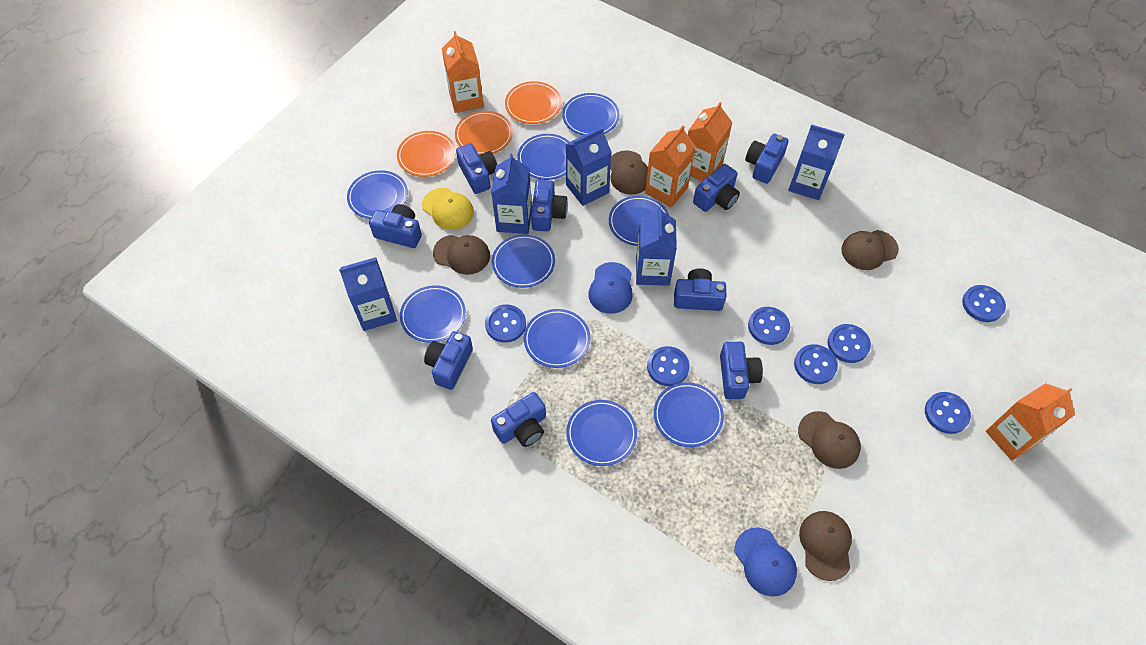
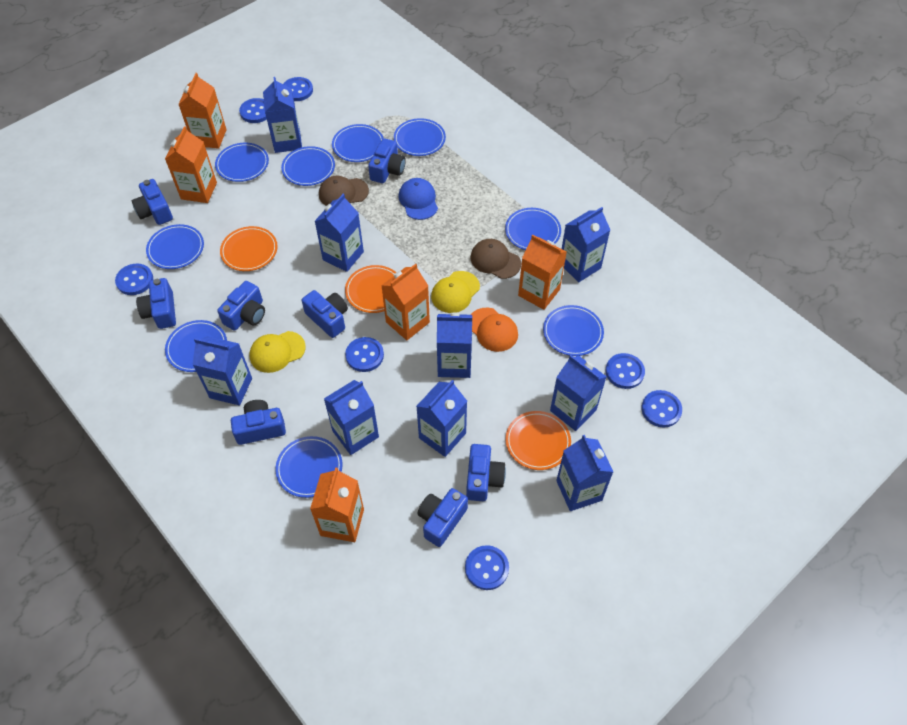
blue camera: [369,204,422,248] [424,331,473,390] [456,143,497,194] [491,392,546,447] [531,180,568,231] [674,269,726,311] [693,164,740,212] [720,342,763,399] [745,134,789,184] = 9 -> [132,179,173,225] [136,278,176,329] [217,281,265,331] [231,400,286,445] [302,290,348,338] [368,138,406,183] [417,488,468,547] [466,444,506,501] = 8
blue cap: [589,262,633,314] [734,528,797,597] = 2 -> [398,178,438,220] = 1
blue carton: [339,257,397,331] [491,154,532,234] [565,127,611,206] [636,206,677,286] [789,124,845,200] = 5 -> [192,336,252,405] [263,77,302,153] [315,194,364,272] [324,380,379,455] [416,380,467,457] [437,313,472,378] [550,355,607,431] [556,435,613,511] [562,207,610,282] = 9
brown cap: [433,235,490,275] [610,150,648,195] [798,411,861,469] [799,511,852,581] [841,230,899,270] = 5 -> [319,176,369,206] [470,239,521,279] = 2
orange cap: none = 0 -> [471,308,518,352] = 1
orange carton: [442,31,484,113] [645,125,696,207] [688,102,733,182] [986,383,1075,461] = 4 -> [165,126,217,203] [178,73,227,149] [310,467,364,542] [381,264,430,340] [518,235,567,310] = 5
yellow cap: [422,188,474,230] = 1 -> [249,331,306,373] [431,271,480,313] = 2

